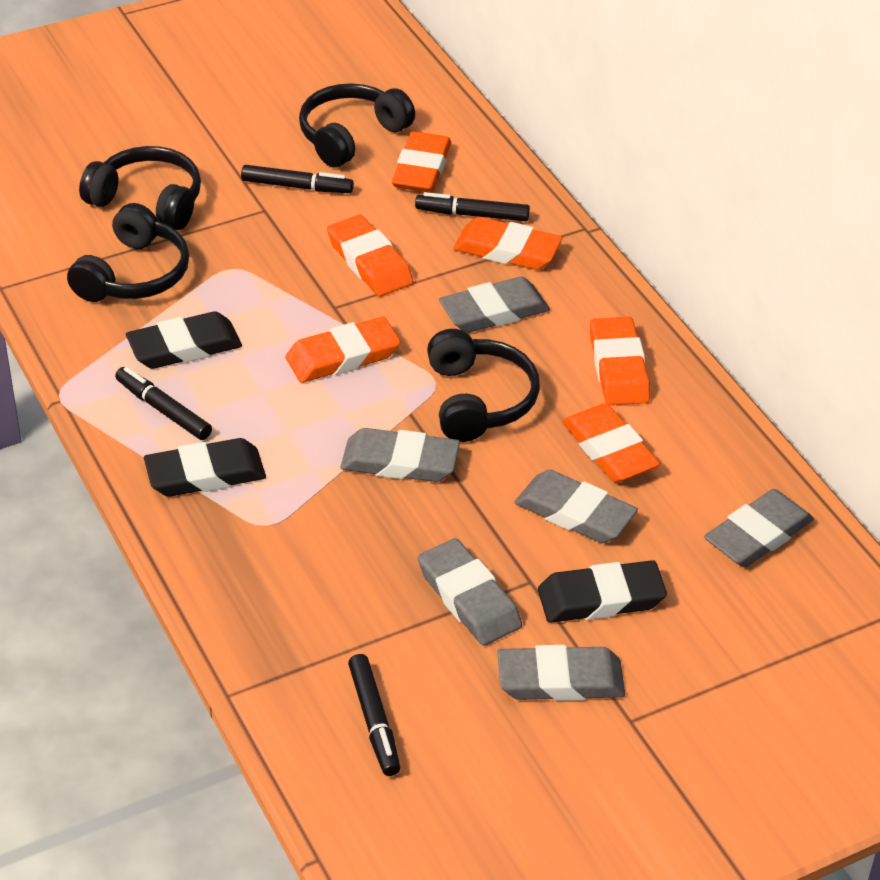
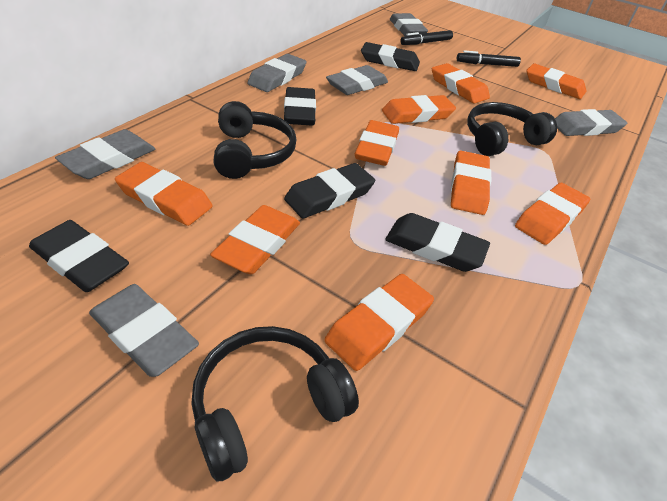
black eraser: [126,311,242,369] [144,438,266,497] [538,560,667,623] = 3 -> [29,220,129,292] [284,87,316,126] [284,163,375,219] [361,42,420,71] [385,213,490,272] = 5
black headphones: [67,203,189,302] [79,146,201,230] [299,83,415,168] [427,329,540,442] = 4 -> [191,326,359,482] [213,101,296,179] [467,102,557,156] = 3
black marker: [115,367,212,440] [241,165,354,193] [348,654,400,776] [415,192,530,221] = 4 -> [400,30,453,45] [457,50,521,67] = 2
orange eraser: [285,317,400,383] [327,215,413,296] [392,131,451,193] [453,217,563,270] [562,403,660,483] [590,317,650,405] = 6 -> [115,162,212,226] [210,205,300,274] [324,274,434,371] [355,120,399,166] [382,95,456,124] [432,63,490,104] [451,151,491,215] [515,183,590,245] [526,63,586,99] = 9

